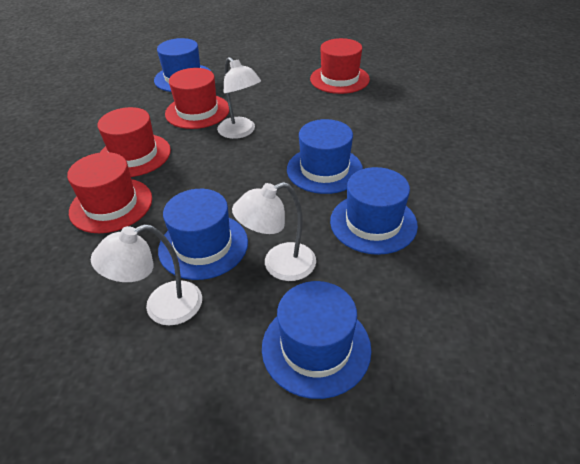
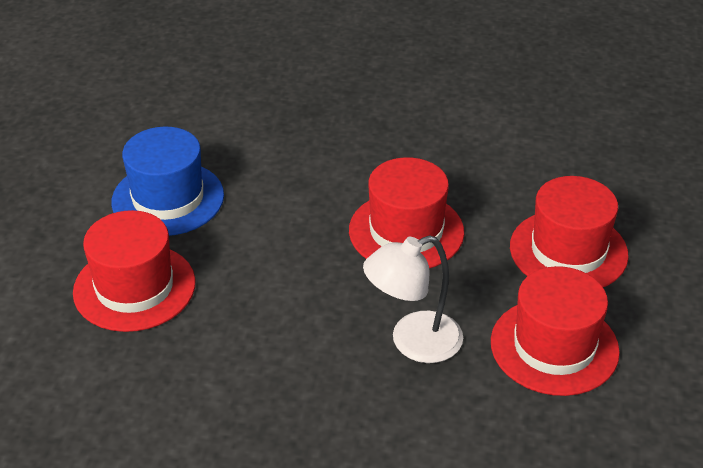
blue hat: [154,38,211,92] [158,189,248,280] [262,281,372,399] [287,119,363,194] [330,167,418,255] = 5 -> [111,127,224,236] = 1
white lamp: [91,224,202,326] [217,57,261,139] [232,182,316,281] = 3 -> [363,235,463,363] = 1

